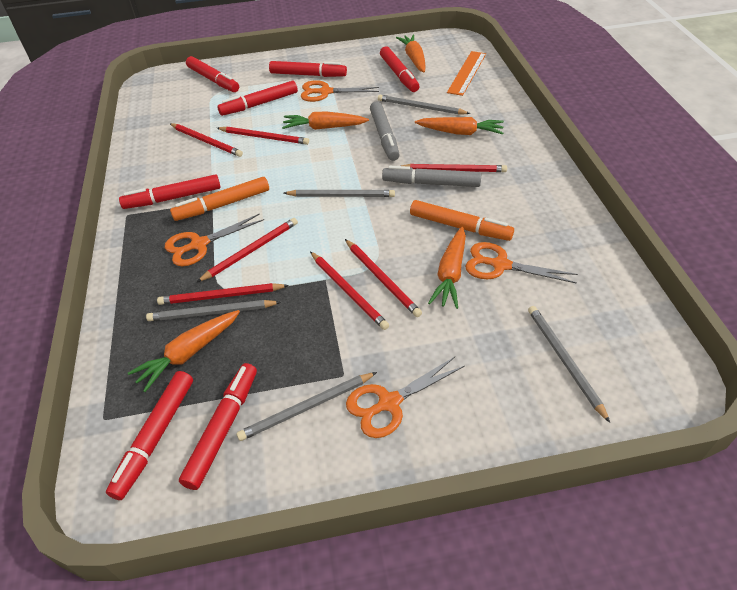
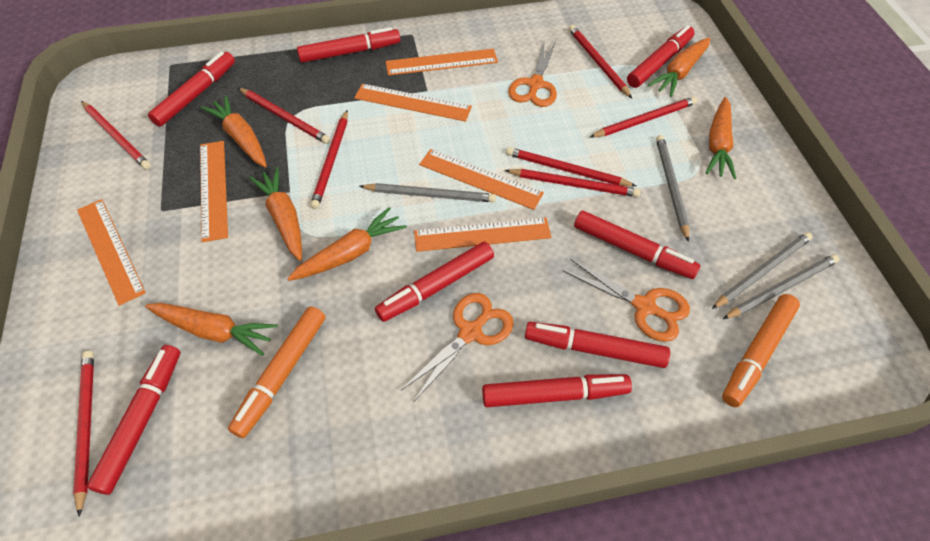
grey marker: [370,102,400,161] [382,166,481,187] = 2 -> none = 0
grey pencil: [146,300,281,321] [236,372,377,441] [284,190,395,197] [378,95,470,115] [528,306,610,423] = 5 -> [360,183,496,203] [656,135,689,242] [712,232,813,309] [723,254,839,319] = 4
orange carrot: [128,310,240,392] [282,111,369,130] [396,34,426,72] [415,117,504,135] [428,227,466,309] = 5 -> [145,303,277,356] [201,95,267,167] [249,167,302,261] [287,207,407,281] [648,37,710,97] [706,97,736,179] = 6
orange ruler: [447,51,486,96] = 1 -> [77,199,146,306] [200,141,228,242] [354,84,472,122] [385,49,498,76] [414,217,551,252] [419,149,544,210] = 6
orange scissors: [165,214,264,266] [301,80,379,102] [346,357,465,438] [465,242,578,284] = 4 -> [401,293,514,401] [508,39,557,107] [563,259,690,342] = 3
red marker: [106,371,193,500] [119,174,221,209] [179,363,257,490] [186,56,239,92] [217,80,298,116] [269,61,347,77] [380,46,420,92] = 7 -> [87,345,180,495] [148,51,235,127] [297,27,400,63] [375,242,494,322] [482,374,632,407] [525,322,670,368] [574,211,700,279] [627,25,695,88] = 8
red pencil: [157,283,289,305] [169,123,243,157] [197,218,298,282] [217,126,309,145] [310,251,389,330] [345,239,422,317] [401,164,507,172] = 7 -> [73,351,94,517] [81,101,151,169] [238,88,330,144] [310,110,348,209] [505,169,641,197] [506,147,636,187] [569,25,632,98] [590,97,697,137] = 8

